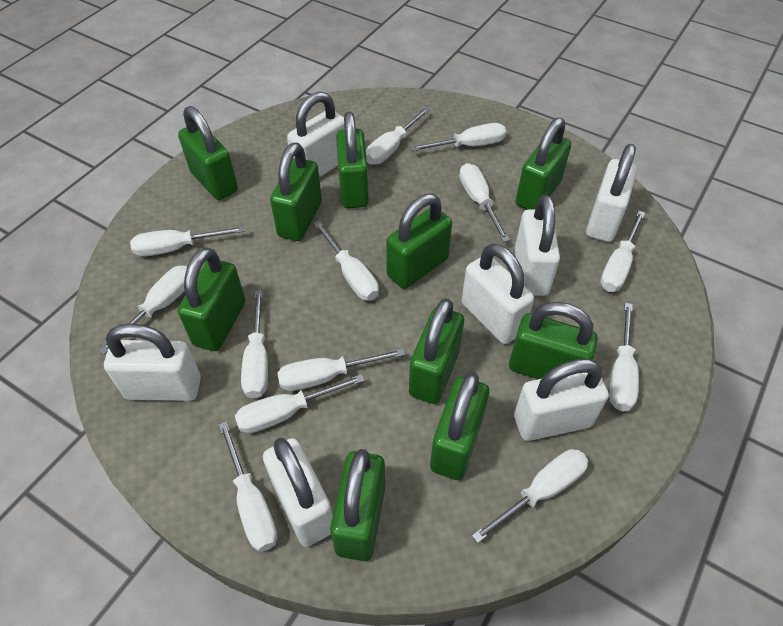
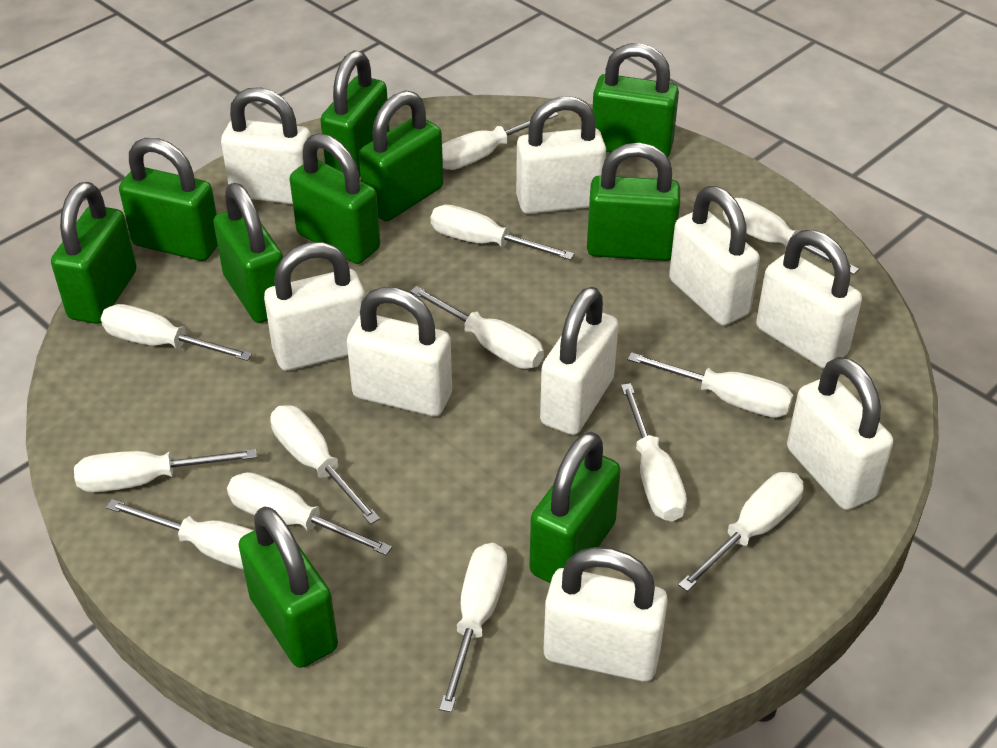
white padlock: [104,323,201,401] [263,438,333,547] [287,92,345,178] [462,244,534,344] [514,358,609,441] [515,195,560,296] [586,144,637,242] = 7 -> [221,87,311,204] [264,242,365,371] [347,287,452,416] [516,96,606,214] [540,287,618,435] [544,547,668,682] [669,186,760,326] [756,230,862,369] [787,357,893,510] = 9

